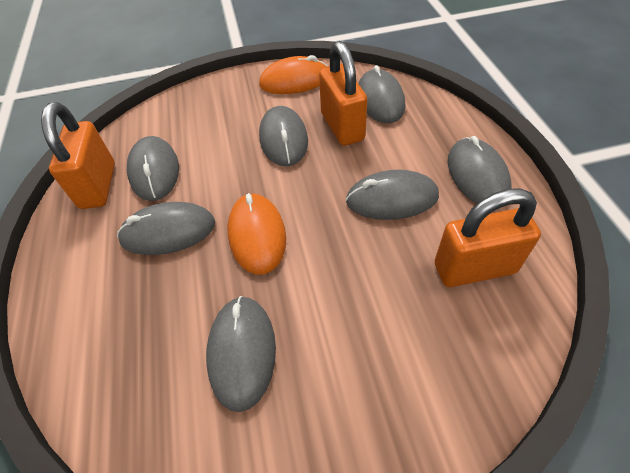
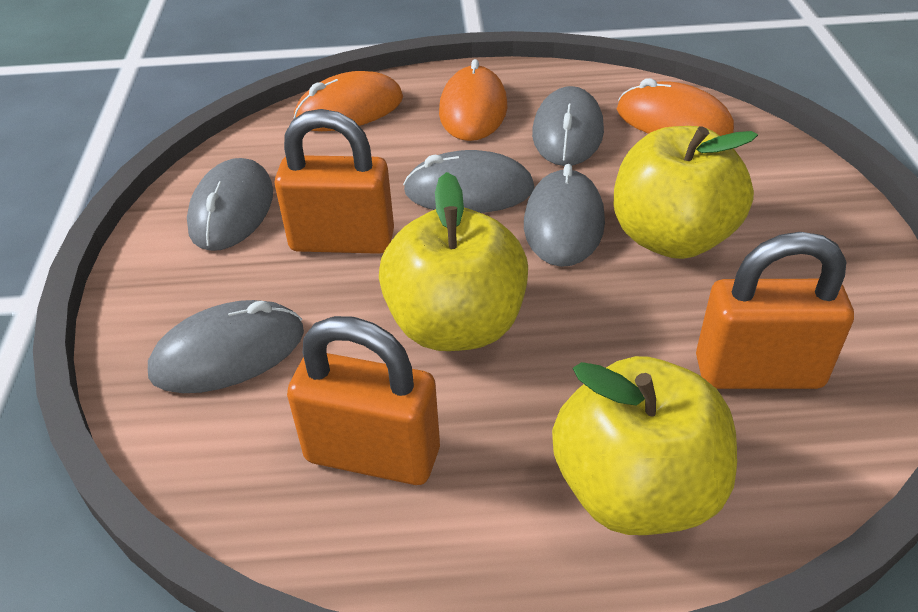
grey mouse: [117,202,215,255] [127,136,179,201] [206,296,276,412] [259,106,308,166] [346,170,439,220] [358,65,405,123] [448,136,512,204] = 7 -> [148,300,304,393] [187,158,273,251] [403,150,534,213] [524,164,605,267] [532,86,604,166] = 5
orange mouse: [227,193,286,275] [259,55,327,94] = 2 -> [294,71,403,131] [439,59,507,141] [617,78,734,136] = 3
yellow apple: none = 0 -> [379,172,528,351] [552,356,737,535] [614,126,758,259] = 3

